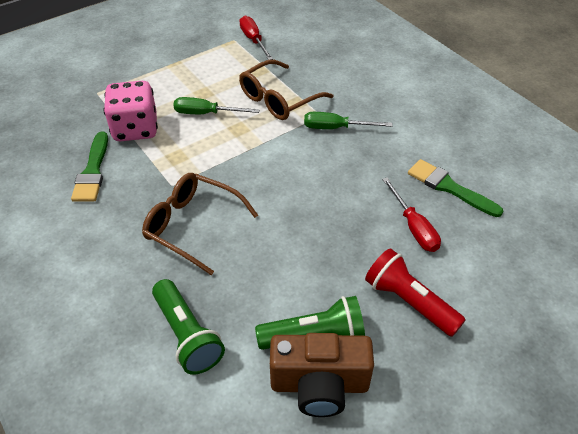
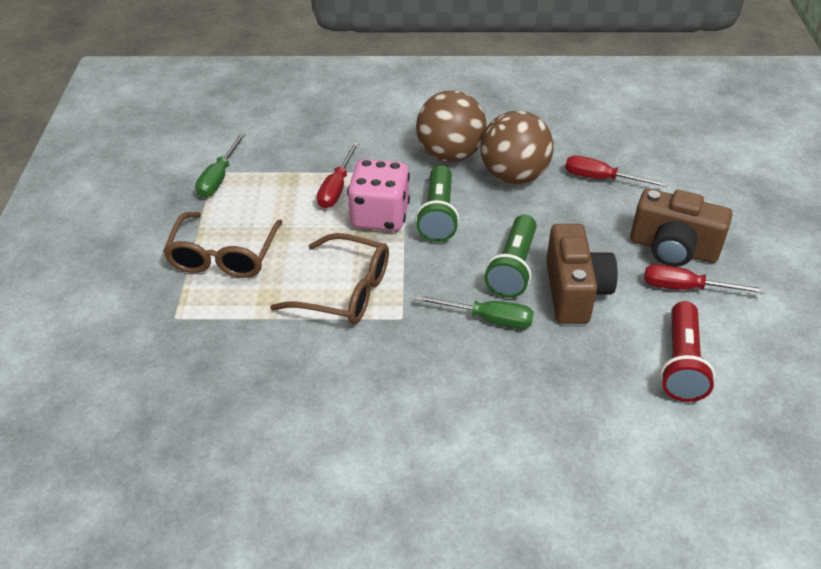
brown ball: none = 0 -> [416,90,487,162] [480,111,553,184] = 2
brown camera: [270,333,374,417] = 1 -> [546,224,618,324] [630,188,732,267] = 2
green brush: [71,132,108,202] [408,159,504,217] = 2 -> none = 0
red screwdriver: [239,16,273,60] [382,177,441,252] = 2 -> [317,142,359,208] [565,155,668,187] [644,264,765,294] = 3

